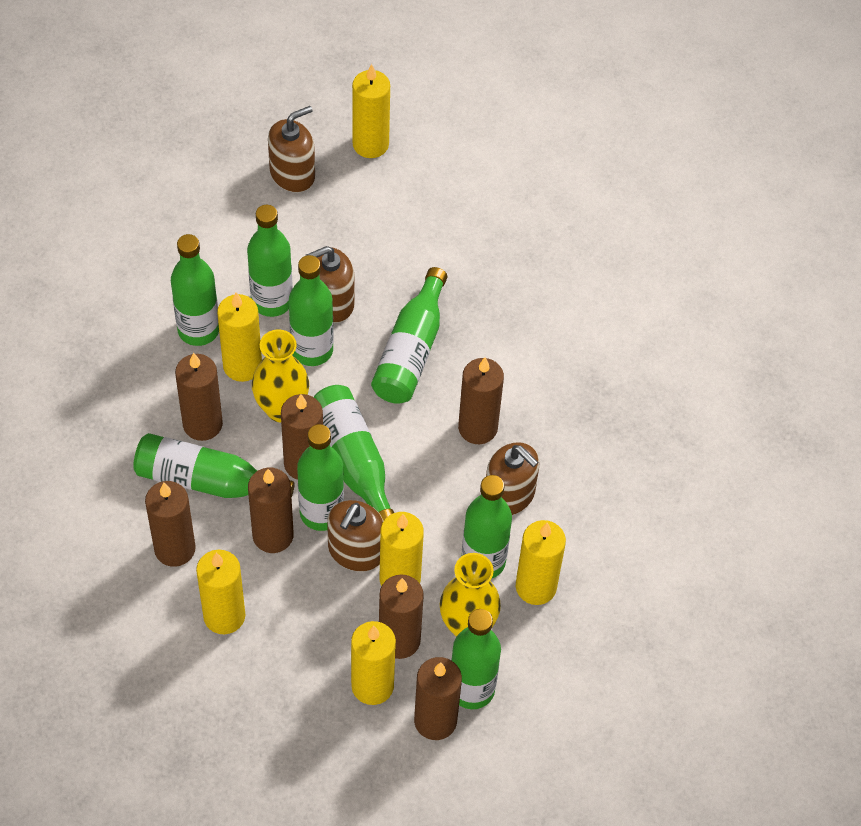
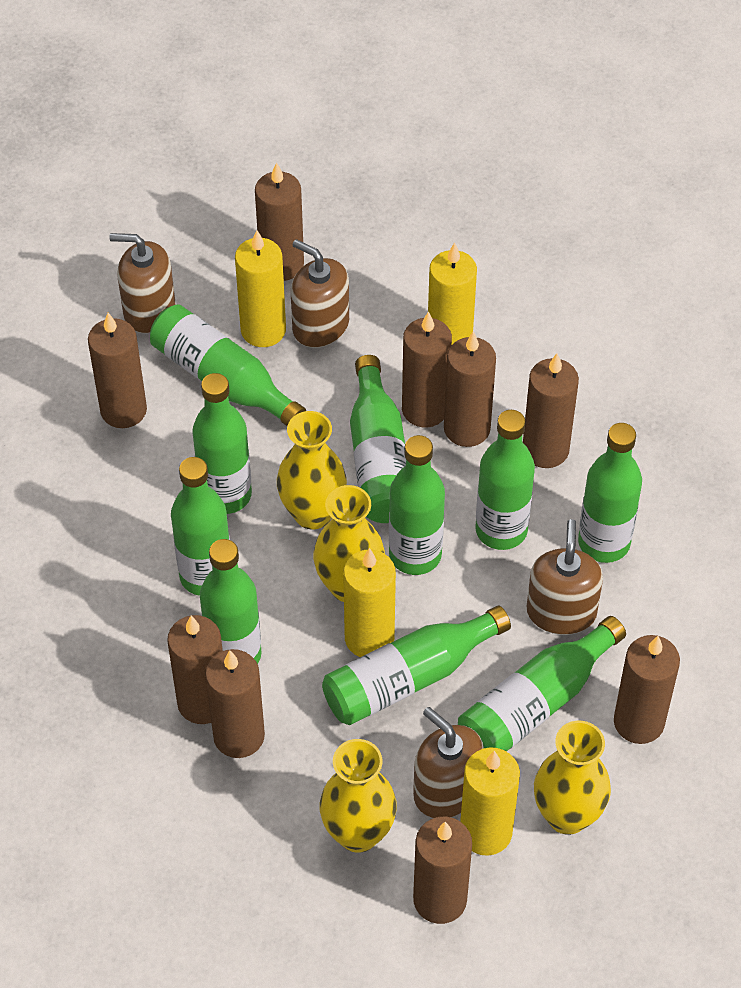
brown candle: [145,481,196,567] [175,353,223,441] [248,468,294,553] [281,394,323,480] [379,574,424,659] [414,657,462,740] [458,357,504,444] = 7 -> [88,313,147,428] [167,615,223,724] [205,649,265,758] [255,162,304,281] [402,311,452,428] [413,817,472,924] [444,331,496,447] [523,353,579,468] [614,635,680,744] = 9
green bottle: [133,433,295,498] [171,234,219,346] [247,205,293,317] [289,255,334,366] [297,424,344,531] [314,385,394,521] [371,267,447,404] [451,609,501,709] [462,475,512,578] = 9 -> [150,304,306,426] [171,457,230,596] [193,373,252,514] [200,539,262,664] [322,606,511,725] [350,355,406,523] [389,435,445,575] [458,616,626,752] [475,410,535,550] [578,423,642,563] = 10
yellow candle: [196,550,245,634] [217,293,262,382] [351,621,396,705] [352,64,390,158] [380,512,424,586] [515,520,566,605] = 6 -> [235,230,286,347] [343,548,396,657] [428,243,477,344] [460,747,520,856] = 4
yellow vase: [252,329,309,423] [440,553,501,637] = 2 -> [277,411,347,529] [313,485,385,602] [320,739,397,853] [534,721,611,835] = 4

